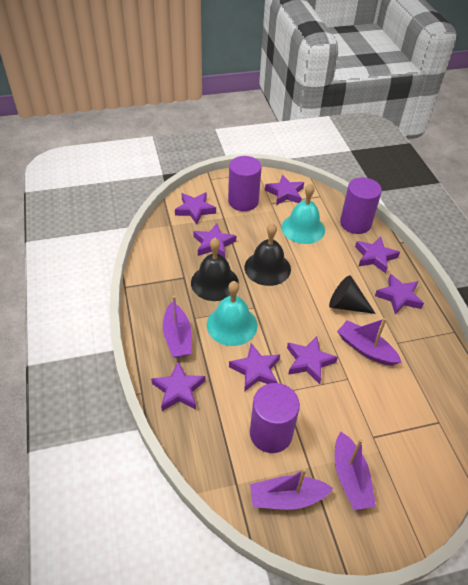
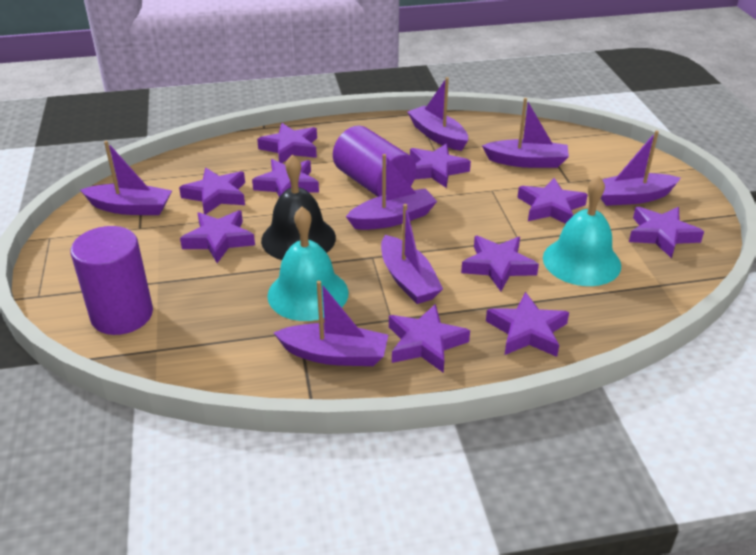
black bell: [191,238,239,301] [244,223,291,286] = 2 -> [261,154,336,260] = 1
black cone: [329,275,376,314] = 1 -> none = 0
purple boat: [163,296,192,358] [250,468,333,510] [335,432,376,510] [337,318,402,366] = 4 -> [80,141,172,215] [274,281,388,366] [346,154,437,230] [381,204,443,304] [407,77,468,151] [482,98,569,168] [600,131,681,206] = 7
purple cylinder: [228,156,262,211] [250,383,300,453] [340,177,382,234] = 3 -> [71,226,153,335] [333,126,416,197] = 2
purple star: [151,362,205,411] [175,192,216,225] [193,223,236,258] [229,343,280,392] [265,175,304,205] [287,336,338,384] [355,237,400,273] [375,274,424,315] = 8 -> [179,168,245,215] [180,210,255,263] [252,159,319,197] [257,123,317,163] [389,304,470,373] [410,144,471,188] [461,236,539,291] [486,292,569,357] [517,178,588,224] [629,207,704,258] = 10

